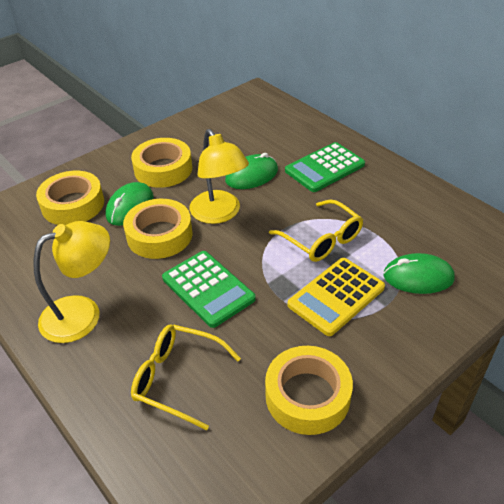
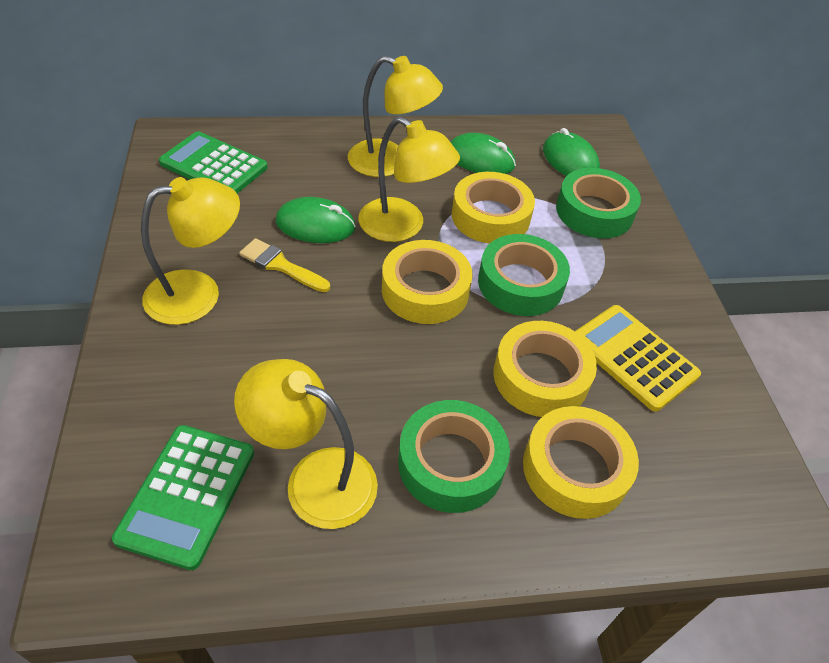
green tape: none = 0 -> [398,400,510,513] [478,234,570,316] [556,168,641,238] = 3
yellow brush: none = 0 -> [239,238,330,292] = 1
yellow glasses: [131,324,241,430] [269,199,363,262] = 2 -> none = 0
yellow lamp: [33,221,110,343] [190,129,249,224] = 2 -> [141,177,240,325] [234,359,378,529] [348,56,443,177] [358,117,460,242] = 4

